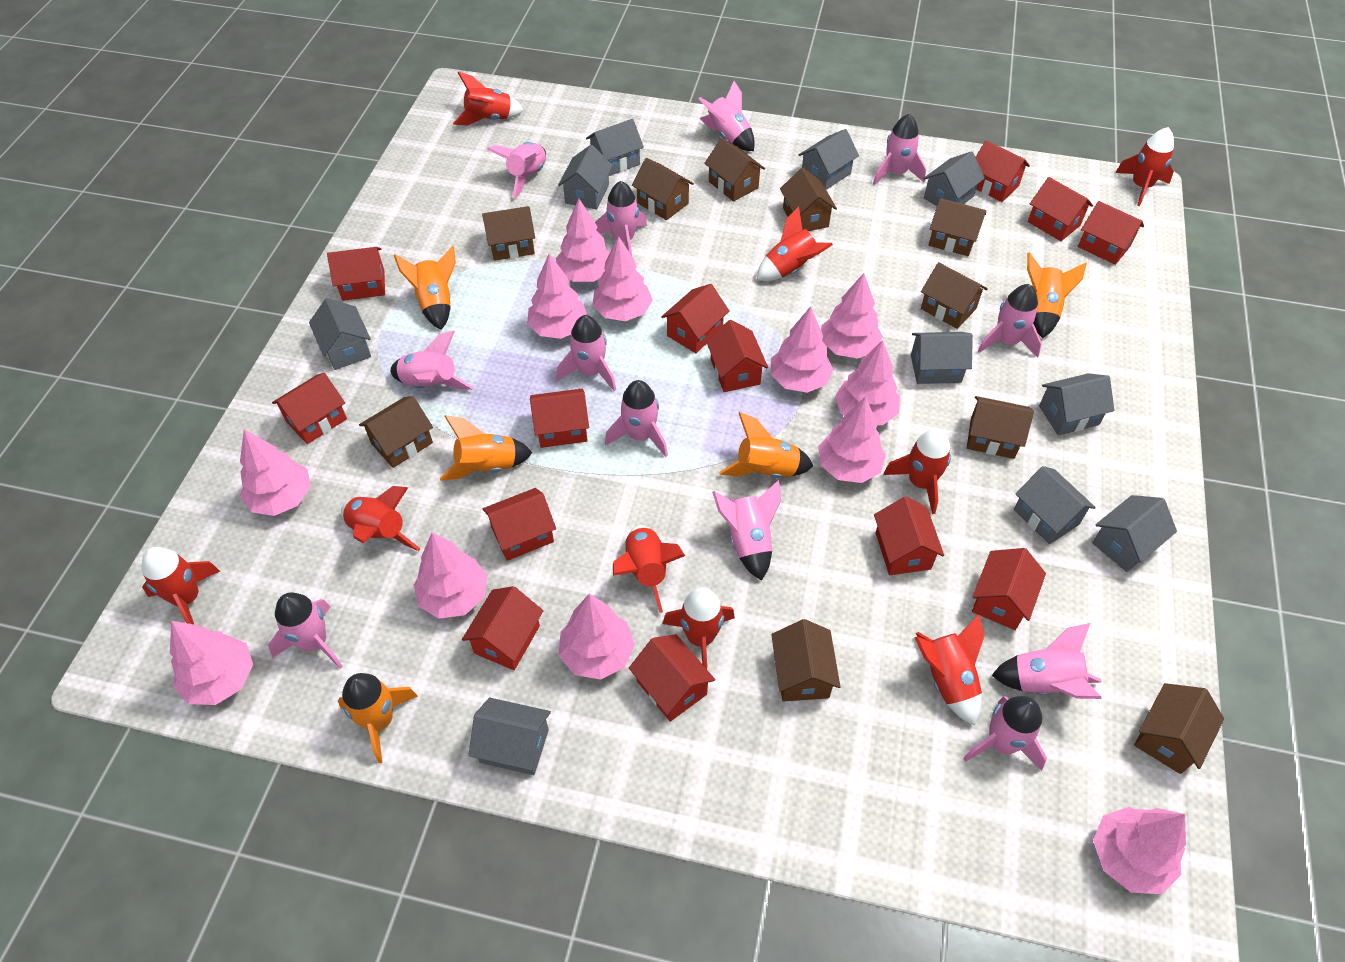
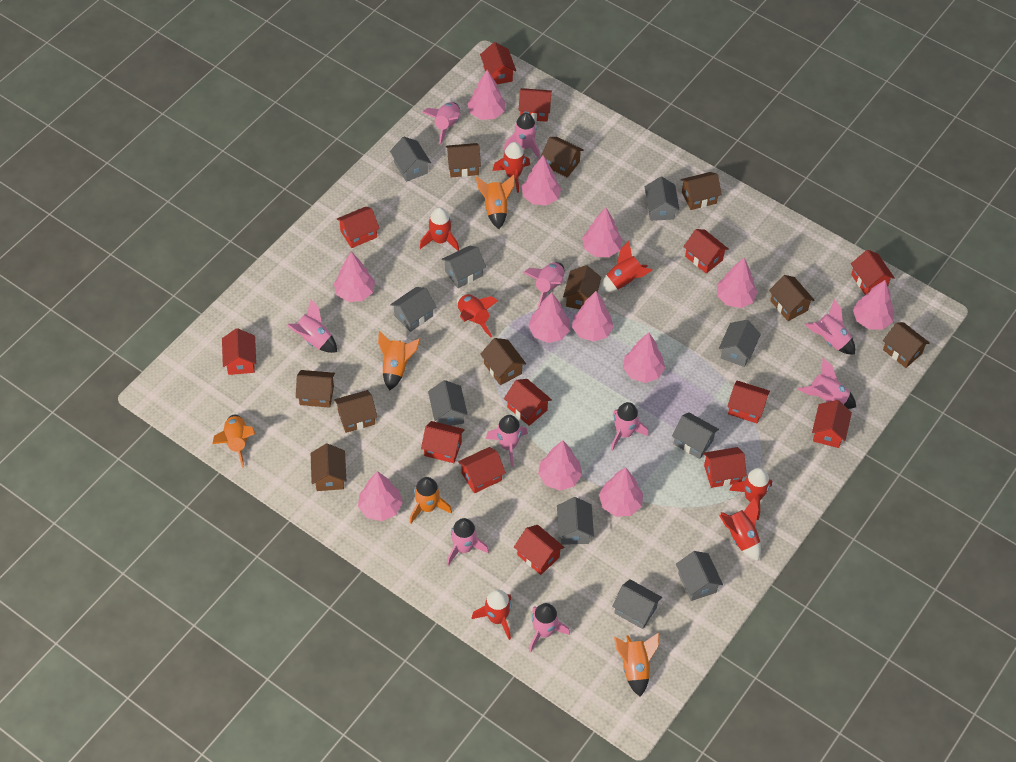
pink rocket: [268,593,343,669] [390,331,474,390] [487,142,546,198] [556,315,616,391] [595,181,647,256] [605,380,668,457] [699,81,755,151] [712,480,781,581] [873,114,926,185] [963,696,1047,771] [978,284,1042,357] [992,623,1102,699] = 12 -> [287,299,337,353] [422,102,461,145] [447,518,489,566] [486,415,528,467] [504,113,540,159] [523,262,564,308] [529,603,570,652] [611,402,649,451] [798,358,856,409] [805,299,855,354] = 10
red rocket: [142,547,220,624] [341,486,421,551] [453,71,524,126] [613,525,685,613] [663,587,735,669] [757,207,833,281] [883,428,951,514] [914,614,985,726] [1115,127,1174,206] = 9 -> [420,207,459,251] [457,294,499,337] [472,589,511,640] [493,142,530,193] [600,241,652,292] [719,497,761,561] [729,468,772,520] = 7

